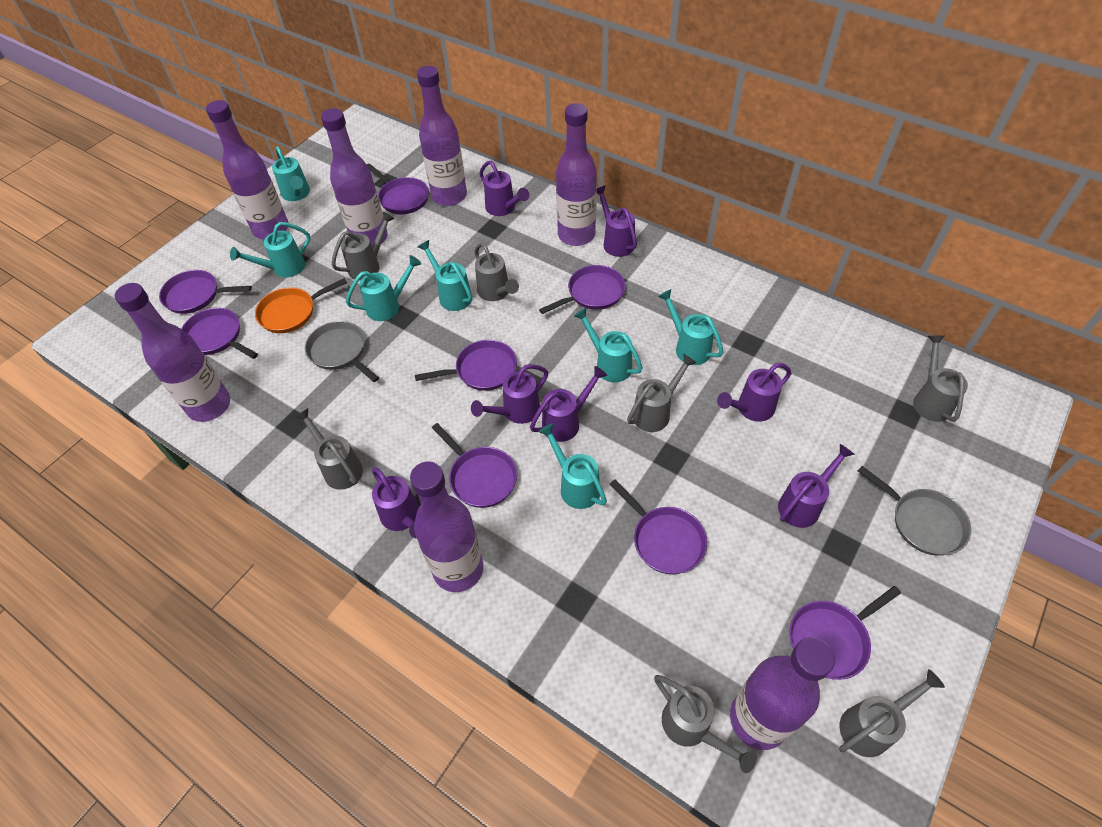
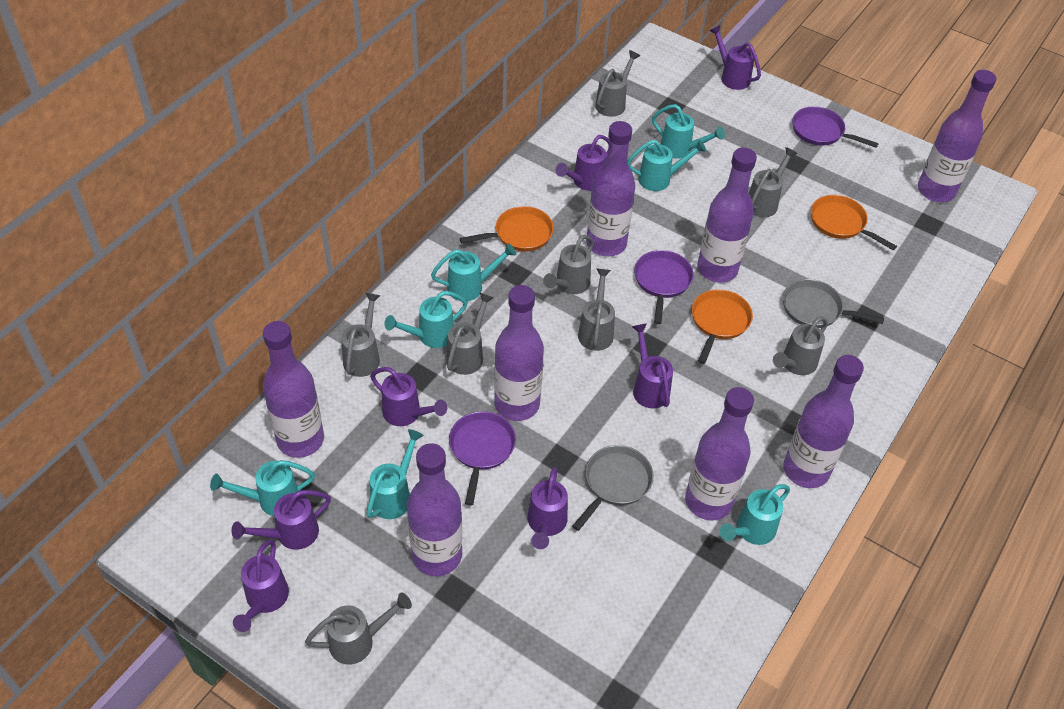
grey watering can: [295,408,363,490] [332,212,395,280] [475,243,519,301] [627,354,697,432] [654,675,757,773] [839,669,945,757] [913,335,968,422] = 7 -> [305,593,412,664] [341,293,381,377] [447,293,494,375] [543,235,594,294] [578,269,615,351] [595,50,640,117] [749,147,798,217] [773,316,828,375] = 8
orange pan: [255,278,347,333] = 1 -> [459,206,554,252] [692,289,753,364] [811,195,897,250] = 3
purple bottle: [115,283,230,422] [206,100,288,239] [321,108,388,246] [410,461,484,592] [417,66,467,206] [556,103,597,246] [730,637,835,750] = 7 -> [263,321,324,458] [407,443,462,576] [494,285,544,421] [586,121,635,257] [685,387,754,520] [697,147,757,283] [783,355,864,488] [918,70,996,202] = 8
purple pan: [159,270,252,314] [181,308,258,359] [367,163,429,214] [415,340,517,391] [432,423,517,508] [539,265,625,314] [609,480,707,574] [789,586,901,680] = 8 -> [449,411,516,506] [634,250,694,324] [792,106,879,148] = 3

